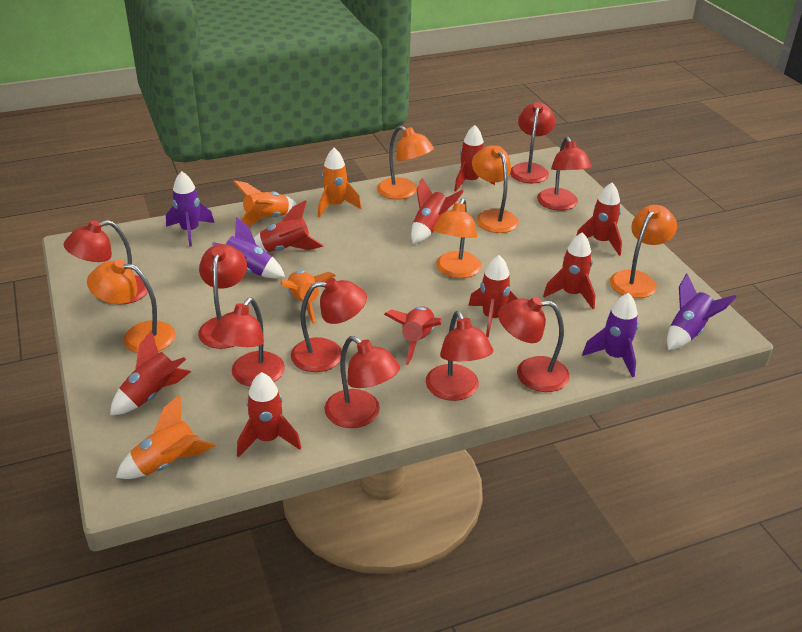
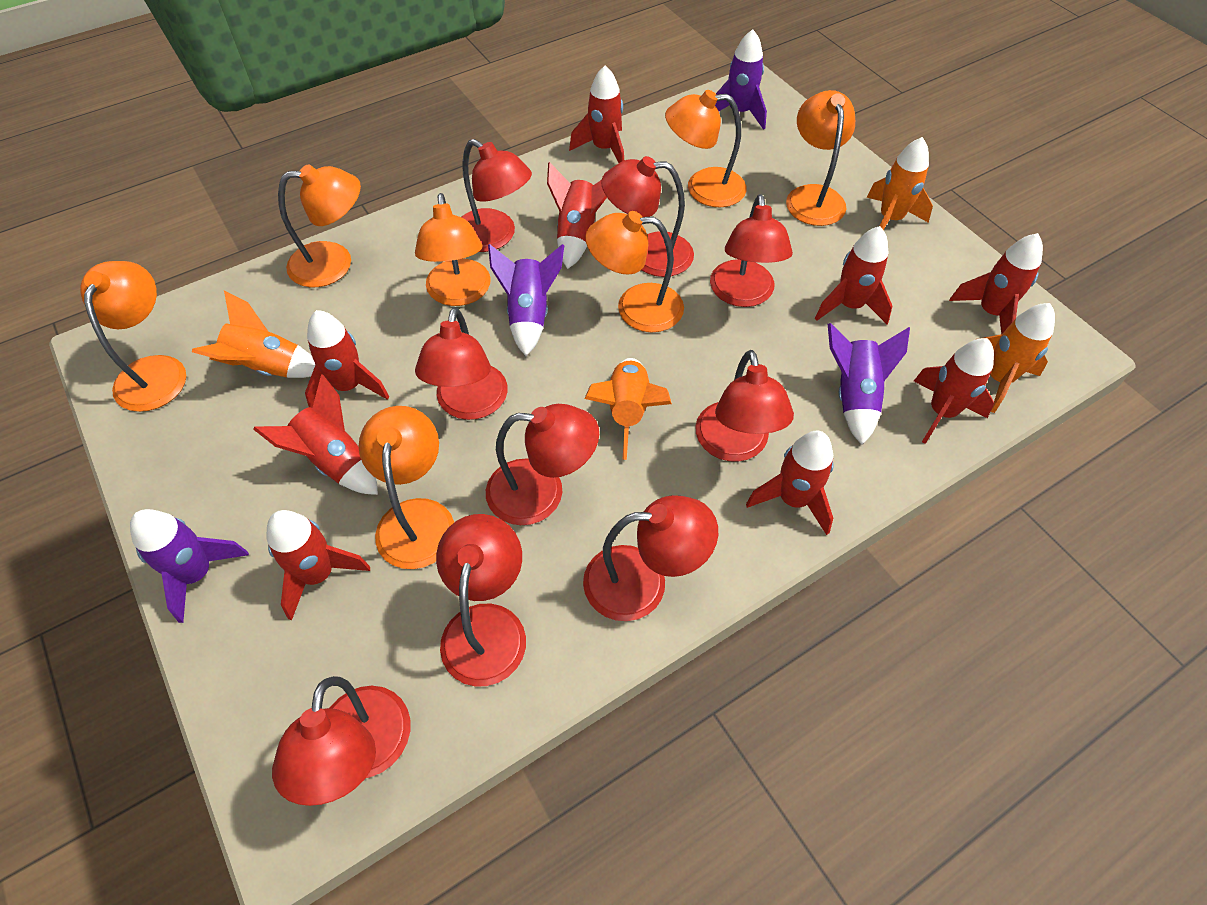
orange lamp: [87,259,175,353] [377,126,434,199] [433,198,482,278] [472,146,519,233] [610,205,677,298] = 5 -> [80,261,186,412] [278,164,361,287] [359,406,454,569] [415,193,491,306] [585,211,684,332] [665,90,747,207] [786,90,855,226] = 7

